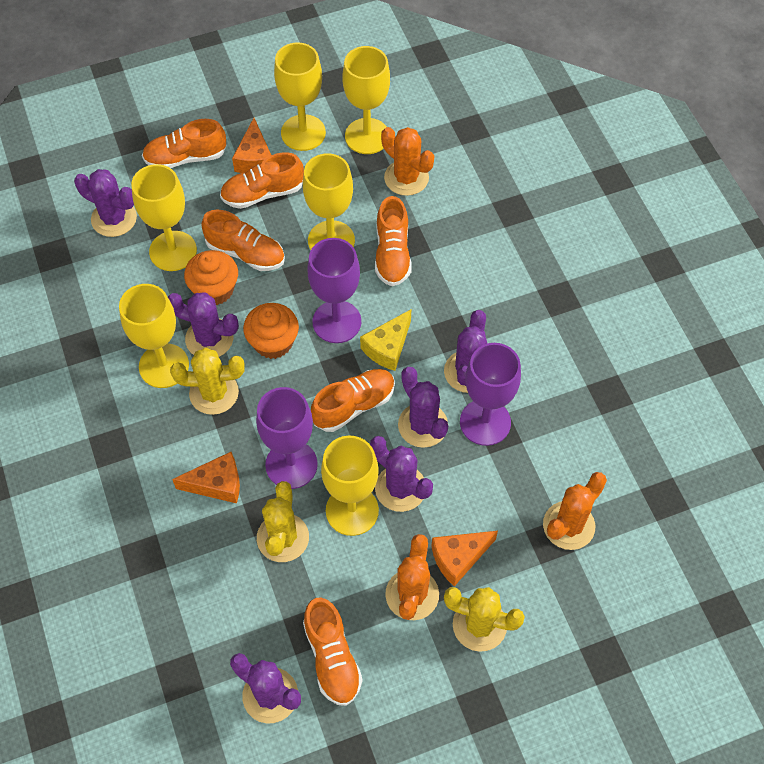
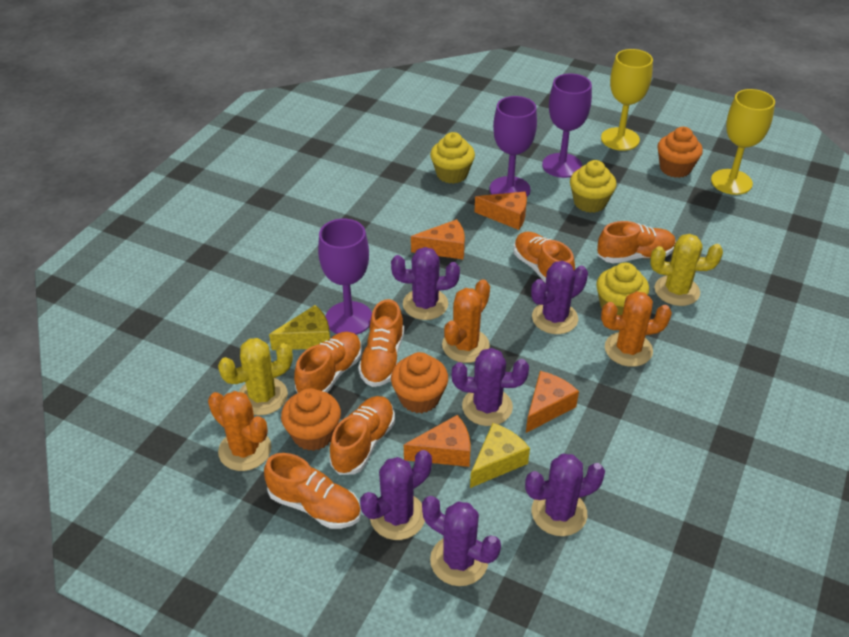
orange cheese: [172,452,240,503] [232,118,271,173] [431,531,498,586] = 3 -> [404,415,471,467] [411,219,465,260] [474,192,527,230] [526,371,579,433] = 4
orange cupcake: [184,250,238,305] [243,303,299,359] = 2 -> [281,388,341,451] [391,352,448,413] [657,127,703,178] = 3
yellow cactus: [170,348,245,415] [257,481,309,562] [444,587,525,652] = 3 -> [218,338,293,415] [650,234,723,306] = 2
yellow cheese: [360,309,411,371] = 1 -> [269,305,330,350] [470,423,530,488] = 2
yellow cupcake: none = 0 -> [430,132,475,184] [570,160,616,213] [596,262,649,315] = 3
yellow goblet: [119,284,189,388] [131,164,197,271] [274,42,326,151] [303,153,355,250] [321,436,379,536] [343,46,390,154] = 6 -> [601,49,653,151] [711,89,775,195] = 2

